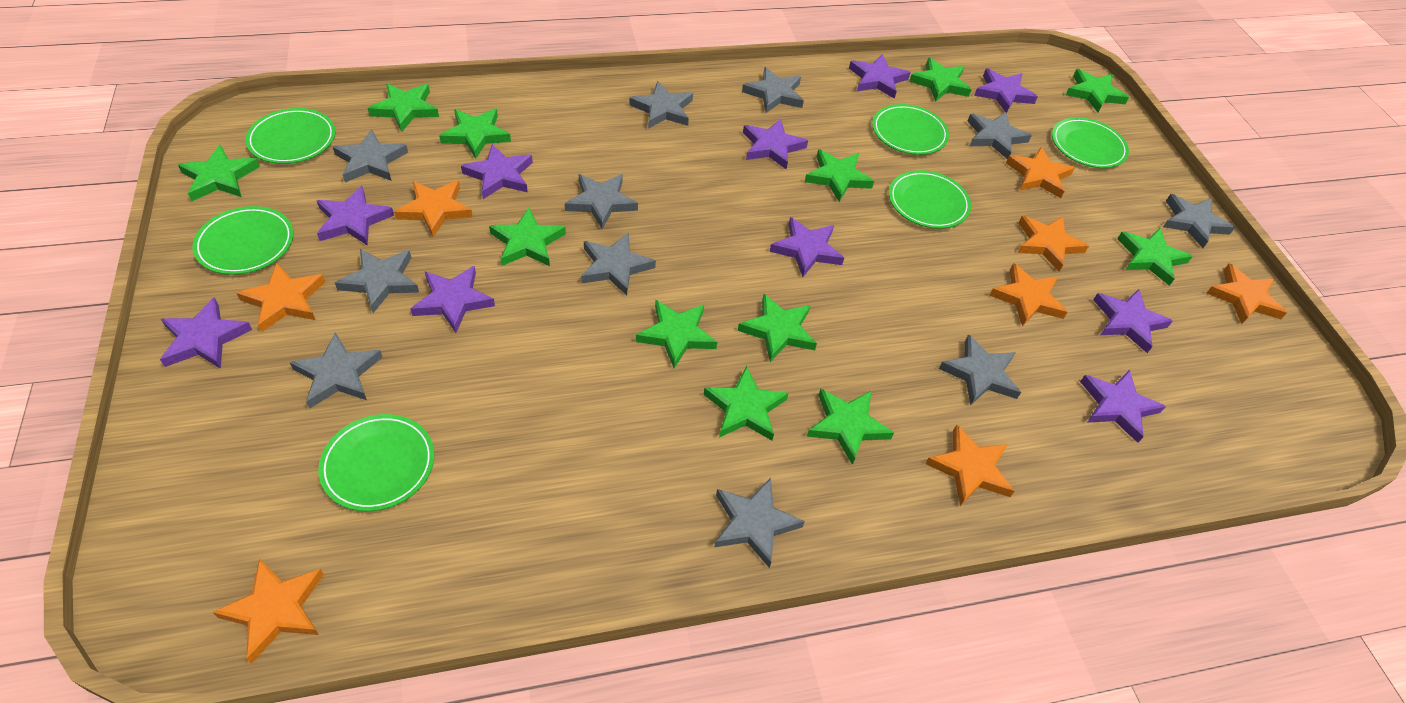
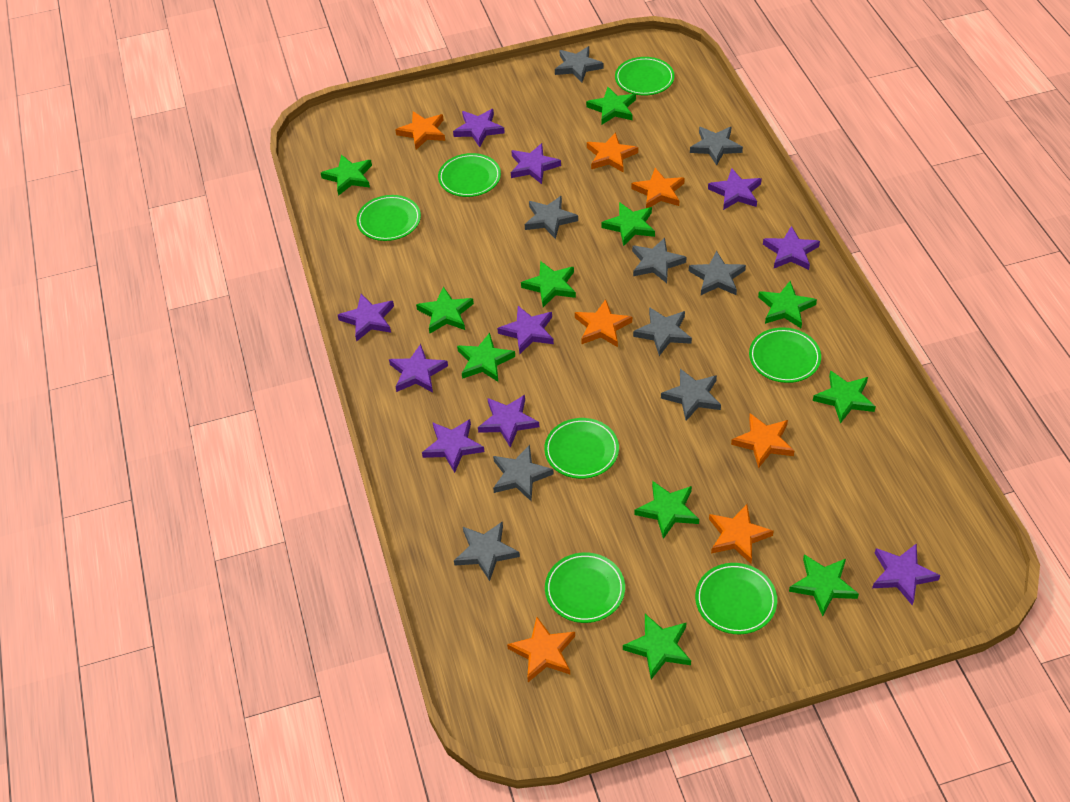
green plate: [192,206,294,275] [245,108,336,164] [318,414,434,512] [872,104,949,155] [889,170,971,229] [1052,117,1129,168] = 6 -> [356,195,421,241] [438,153,501,197] [544,418,619,479] [545,552,625,623] [615,57,675,96] [695,563,777,634] [749,327,821,383] = 7
green star: [178,145,260,201] [368,83,439,132] [439,109,511,159] [489,208,566,266] [636,300,717,368] [703,366,789,441] [738,294,817,362] [805,149,874,202] [807,389,894,465] [909,58,972,102] [1066,69,1129,113] [1117,228,1193,286] = 12 -> [321,154,372,196] [416,286,474,333] [457,333,515,382] [521,261,576,307] [586,87,636,124] [601,202,655,246] [623,614,691,679] [635,481,699,539] [758,281,817,328] [789,554,859,617] [813,370,876,424] = 11
grey star: [290,332,383,409] [333,129,408,183] [335,249,419,313] [565,174,638,229] [581,232,656,295] [629,81,693,129] [714,478,805,568] [742,67,804,113] [939,335,1021,405] [967,112,1032,159] [1163,194,1235,248] = 11 -> [454,521,520,581] [493,445,554,501] [525,196,578,239] [555,46,603,82] [632,238,686,283] [633,307,692,356] [661,369,721,421] [689,251,746,295] [690,127,743,166] = 9
orange star: [212,559,324,664] [237,263,325,333] [394,180,473,237] [925,424,1015,506] [989,263,1068,327] [1006,147,1075,198] [1017,216,1089,272] [1207,263,1287,324] = 8 -> [395,111,445,150] [507,617,575,682] [575,299,632,347] [587,132,638,173] [631,168,685,208] [709,504,774,564] [731,413,794,468] = 7

